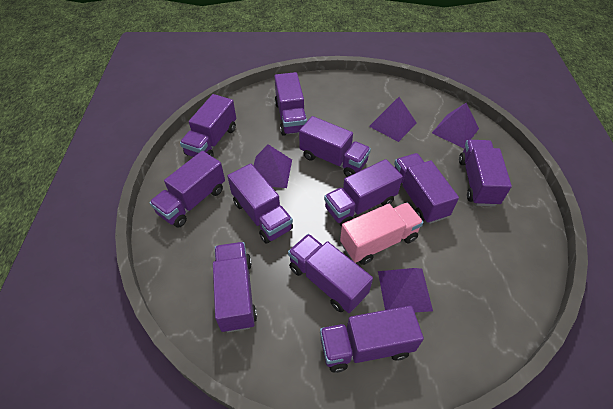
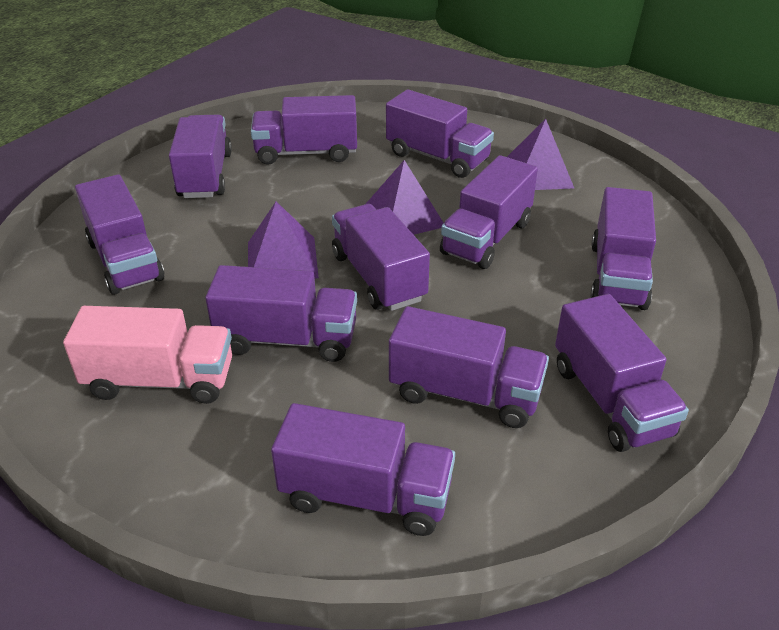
purple pyramid: [253,144,292,188] [369,97,417,142] [378,268,433,312] [432,103,479,148] = 4 -> [248,201,319,278] [366,160,444,235] [507,119,574,190] = 3

